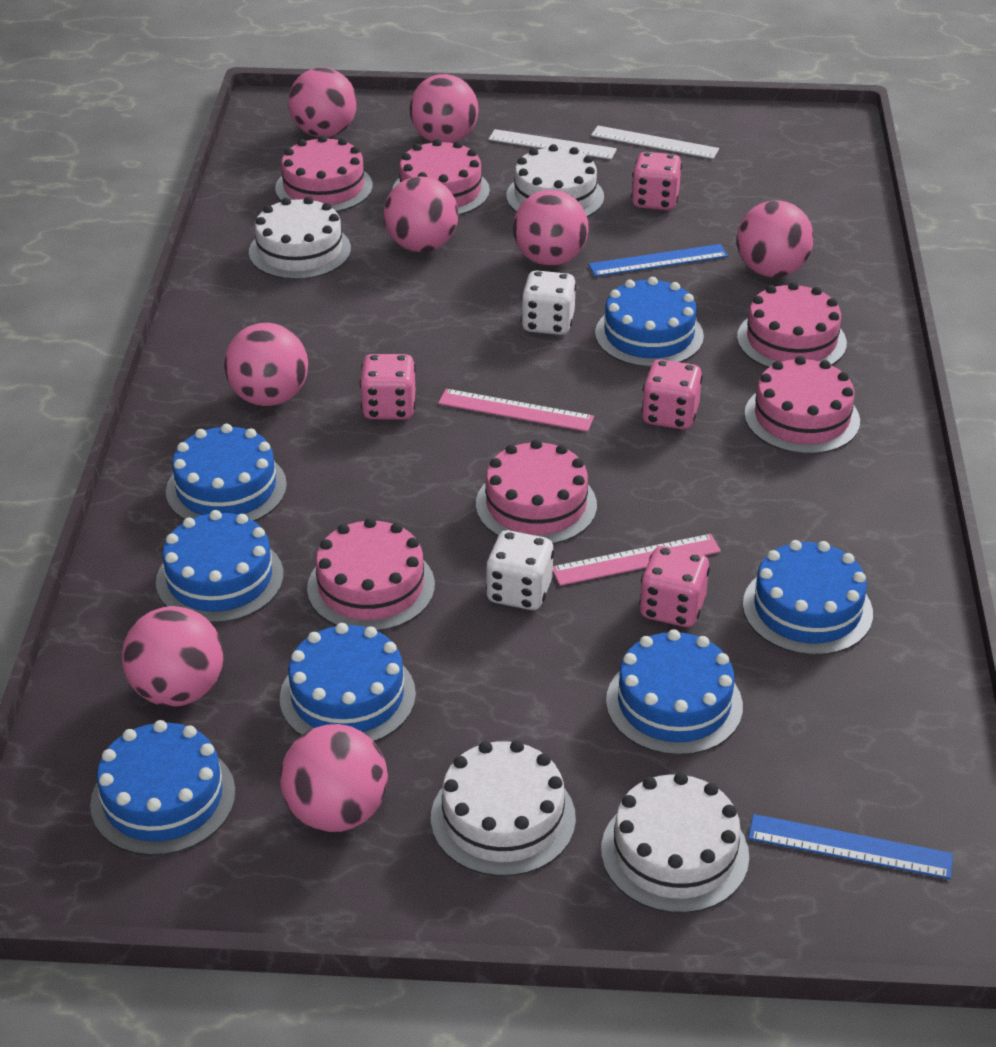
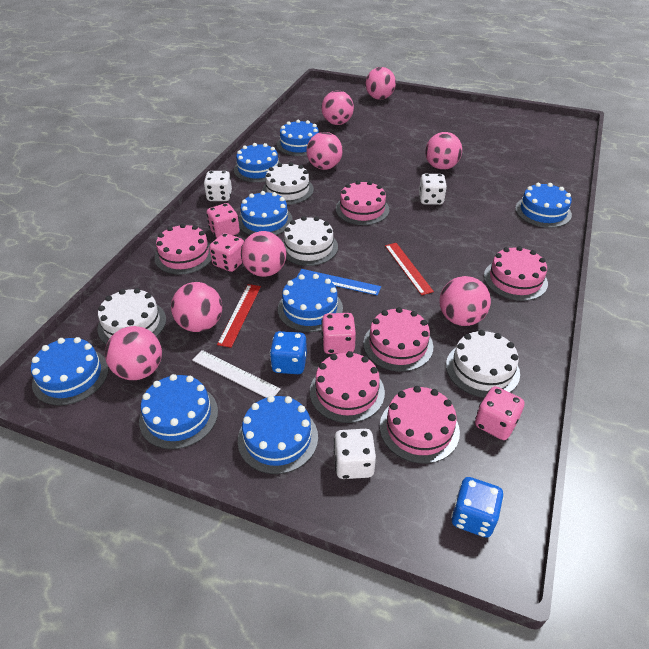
blue cake: [90,720,236,856] [156,510,283,623] [166,424,287,522] [280,623,416,742] [595,277,704,367] [606,629,743,755] [743,540,873,655] = 7 -> [31,337,108,406] [139,374,218,449] [234,143,280,182] [238,191,293,235] [238,395,318,474] [277,120,319,156] [278,274,343,332] [515,183,572,228] = 8
blue dice: none = 0 -> [270,331,307,374] [451,477,504,538] = 2
blue ruler: [588,244,728,277] [748,814,953,879] = 2 -> [297,269,381,296] = 1
pink ruler: [438,389,594,432] [553,534,721,586] = 2 -> none = 0
red ruler: none = 0 -> [217,284,261,348] [385,243,434,295] = 2
white dice: [486,530,554,610] [521,270,576,335] = 2 -> [204,171,232,201] [334,429,376,479] [419,174,447,205] = 3
white ruler: [488,129,617,159] [591,126,719,159] = 2 -> [192,350,281,398] = 1

